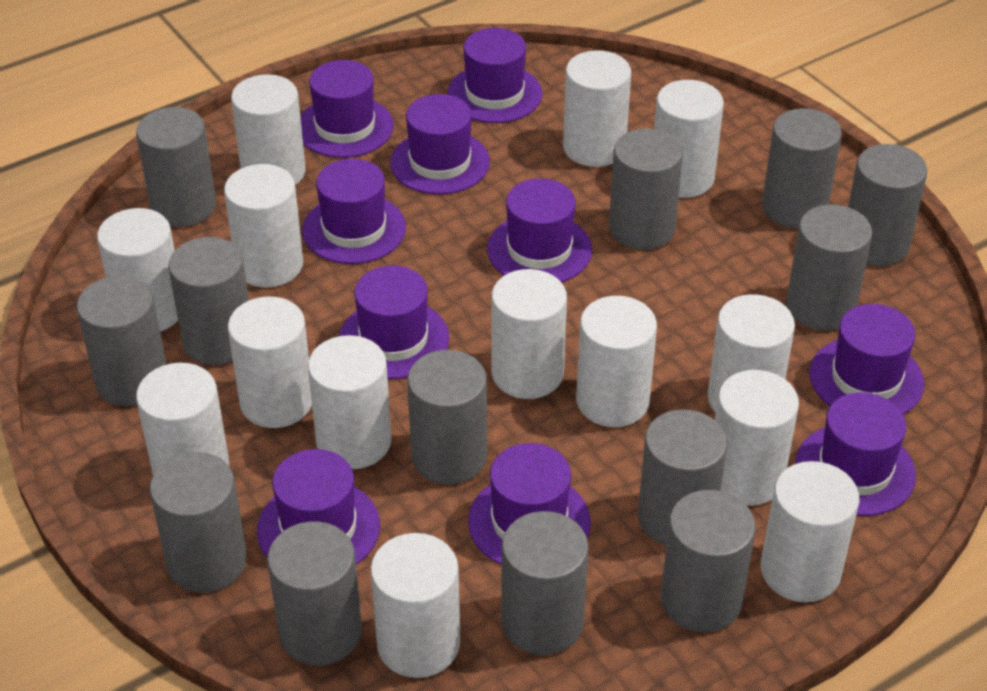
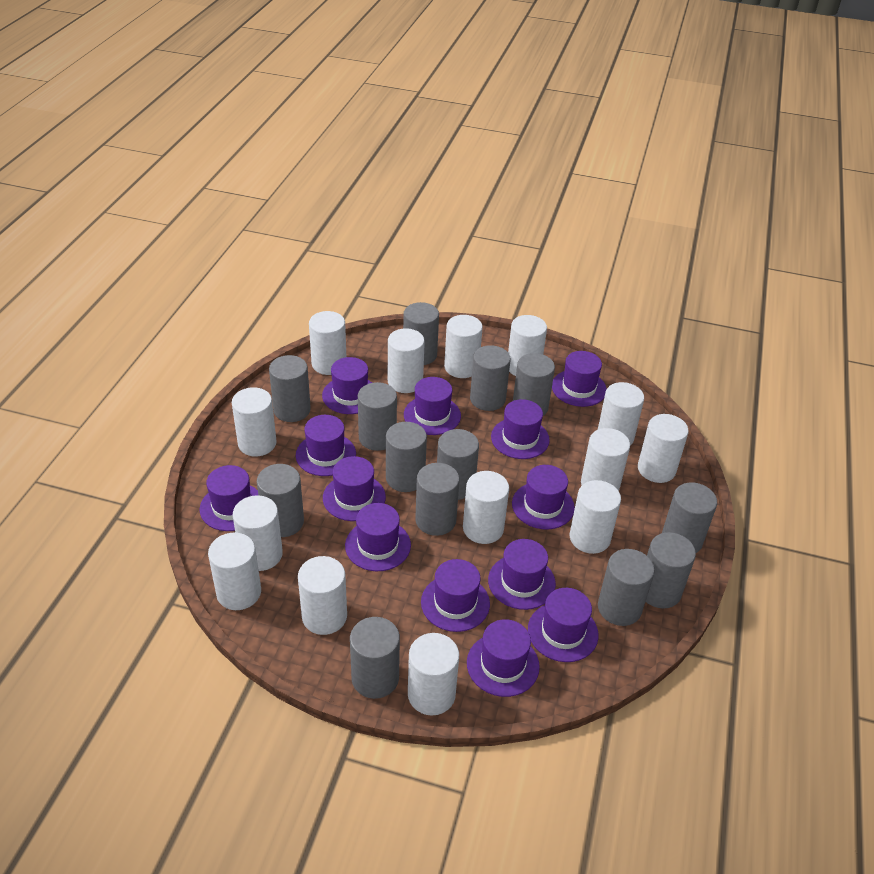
purple hat: [257,449,380,565] [300,60,394,158] [302,159,406,264] [339,266,449,379] [390,94,490,195] [447,28,542,123] [468,443,591,565] [487,179,592,282] [795,392,916,516] [809,304,924,414] = 10 -> [199,465,258,531] [296,415,356,476] [322,357,372,414] [323,456,386,521] [345,503,411,571] [404,377,461,435] [421,559,490,632] [467,619,540,697] [488,539,556,610] [491,399,550,459] [512,465,575,529] [528,588,598,662] [552,351,607,407] = 13

